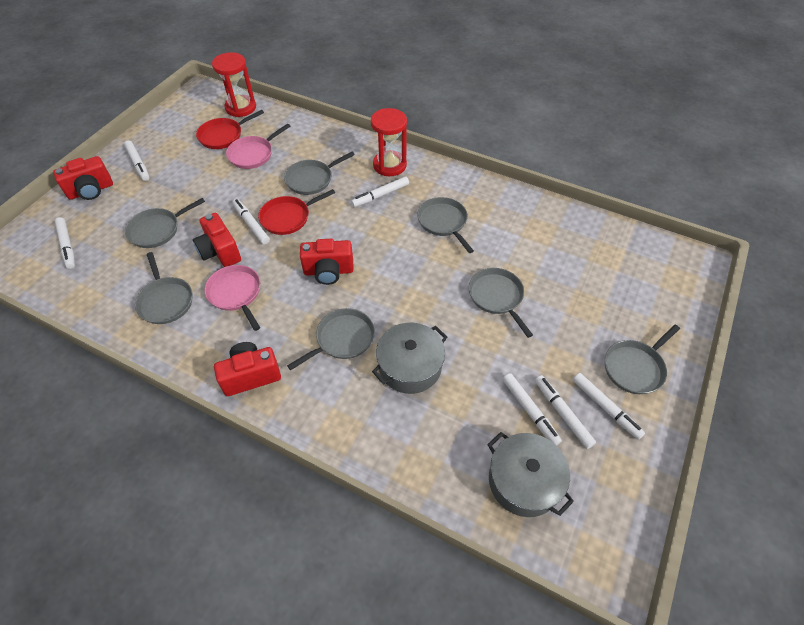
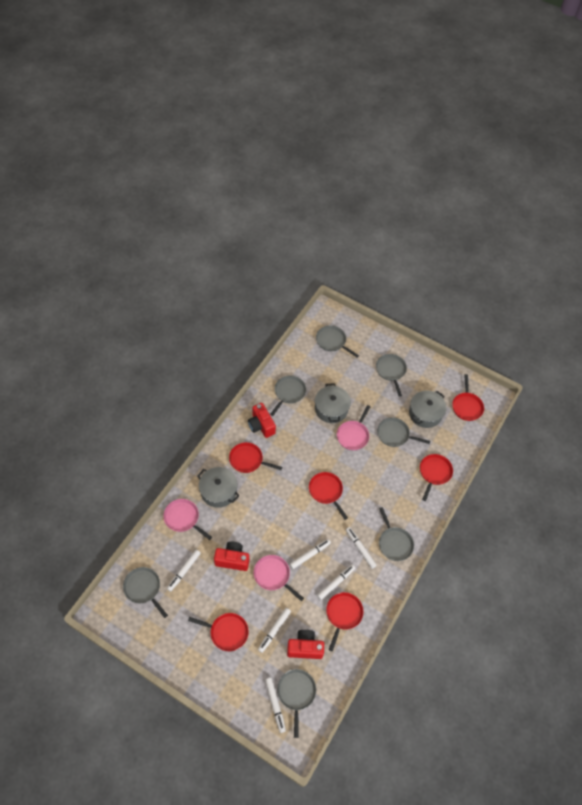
grey pot: [372,323,447,394] [487,432,574,517] = 2 -> [197,467,240,508] [315,383,351,423] [409,391,446,428] = 3
pink pan: [204,265,260,331] [226,123,290,169] = 2 -> [163,499,212,540] [254,555,304,601] [337,405,371,450] = 3
red camera: [53,156,113,200] [193,213,241,267] [214,342,281,396] [300,239,354,285] = 4 -> [214,542,249,571] [248,403,276,438] [287,630,324,659] = 3
red hourglass: [212,52,256,117] [371,108,407,176] = 2 -> none = 0
red pan: [196,110,264,149] [258,189,335,235] = 2 -> [188,613,249,651] [229,442,282,473] [309,472,348,520] [326,592,363,651] [420,454,453,501] [452,374,484,421] = 6
white marker: [55,217,75,269] [124,141,150,181] [232,199,270,244] [351,176,409,207] [502,373,562,446] [535,375,596,449] [573,373,645,440] = 7 -> [167,550,201,592] [258,608,291,653] [265,678,286,733] [290,539,331,569] [317,565,355,600] [346,527,377,569] = 6

